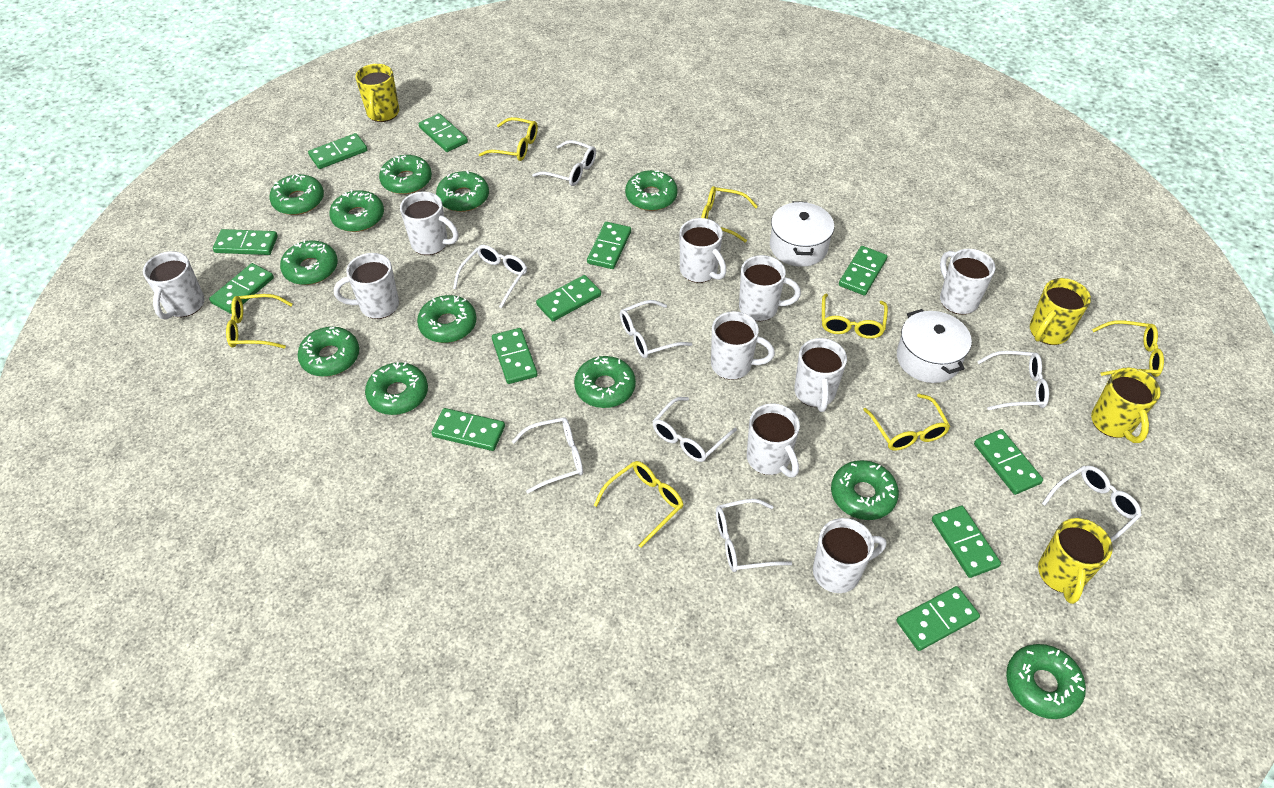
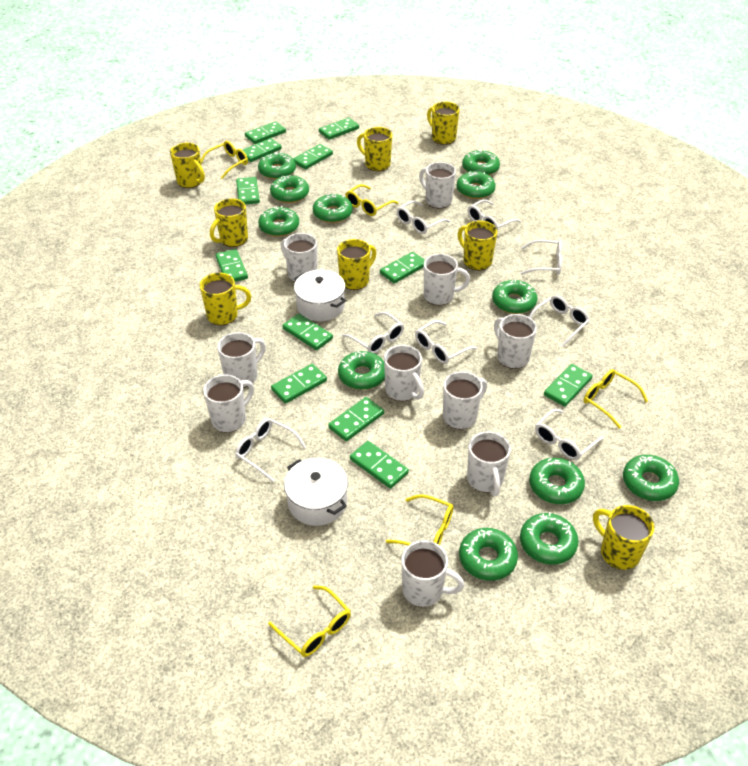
yellow glasses: [226,294,293,349] [479,117,538,161] [594,461,683,548] [701,186,758,243] [822,294,888,339] [863,394,950,451] [1092,320,1164,377] = 7 -> [201,141,248,179] [268,585,351,657] [345,184,398,216] [386,495,453,545] [584,369,648,429] = 5
yellow mug: [355,64,399,122] [1030,278,1091,345] [1038,518,1113,604] [1091,368,1161,443] = 4 -> [170,143,205,188] [200,273,251,325] [210,198,248,247] [337,239,376,290] [357,127,392,171] [427,102,460,145] [458,221,497,270] [593,505,654,570] = 8

